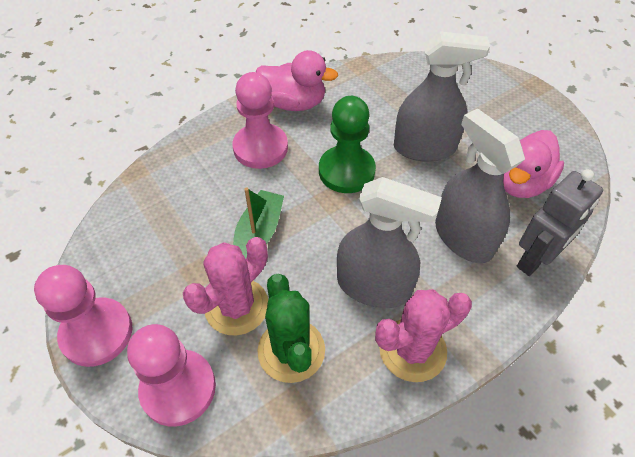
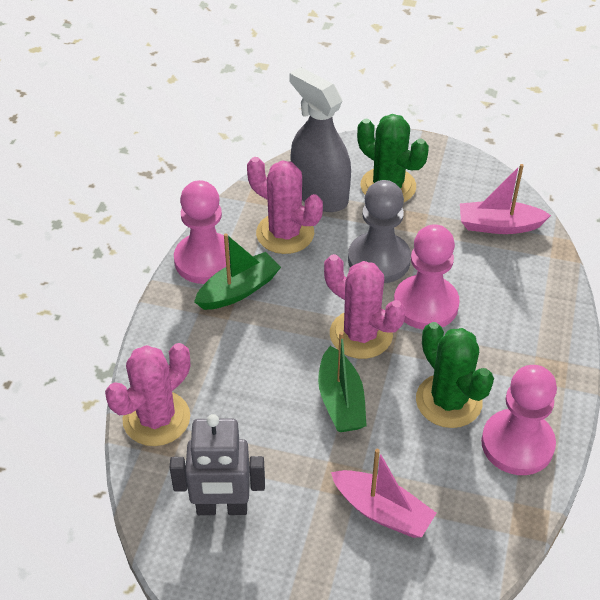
green boat: [233,188,284,259] = 1 -> [194,233,281,310] [318,332,367,432] = 2
green cactus: [257,274,325,383] = 1 -> [357,114,429,202] [416,322,494,428] = 2
green pawn: [319,96,376,193] = 1 -> none = 0
grey pawn: none = 0 -> [348,180,411,283] = 1
grey spray bottle: [337,177,442,308] [394,31,490,162] [435,109,525,263] = 3 -> [290,67,351,212] = 1
pink boat: none = 0 -> [331,449,436,538] [460,164,551,234] = 2
pink cactus: [183,237,268,335] [375,289,472,382] = 2 -> [105,343,190,446] [247,157,323,254] [324,254,406,359] = 3
pink duck: [256,50,338,111] [503,130,564,198] = 2 -> none = 0

